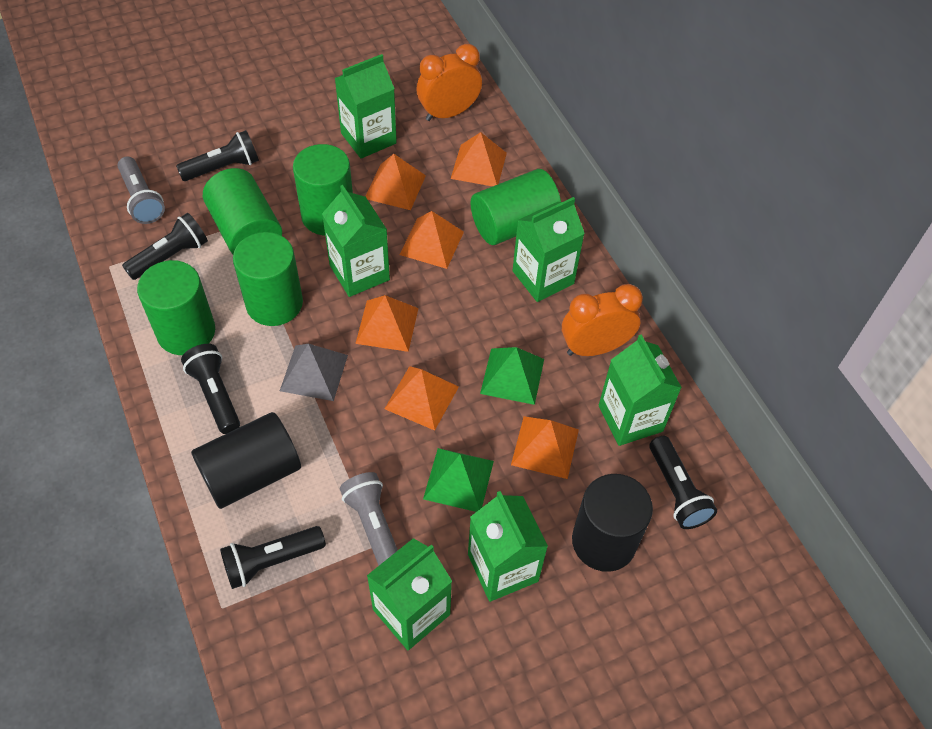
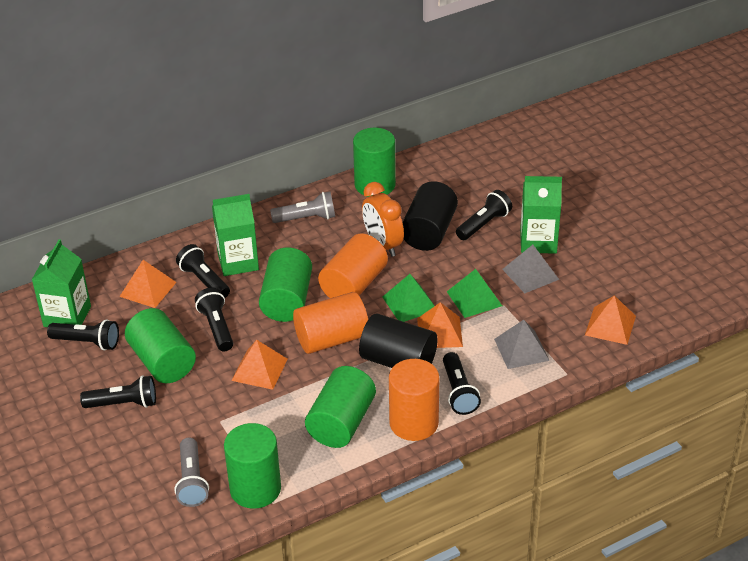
black flashlight: [122,213,208,280] [176,130,259,181] [181,344,240,434] [220,526,326,589] [649,436,717,529] = 5 -> [47,319,119,350] [80,375,156,408] [176,244,230,298] [195,288,233,351] [443,352,481,415] [456,190,512,240] = 6
green carton: [322,185,390,297] [335,54,397,158] [367,538,452,650] [468,491,548,602] [512,197,585,302] [599,334,682,446] = 6 -> [32,239,91,327] [212,194,259,276] [520,176,562,254] = 3
grey pyramid: [280,344,348,401] = 1 -> [494,320,550,369] [502,245,559,293] = 2
orange clock: [416,44,482,121] [562,284,643,356] = 2 -> [362,182,404,257] = 1
orange cylinder: none = 0 -> [293,292,368,354] [318,233,388,298] [389,359,439,441] = 3
orange pyramid: [355,295,418,352] [365,154,426,210] [385,366,459,430] [399,211,464,269] [451,132,507,186] [511,416,579,479] = 6 -> [120,260,177,308] [231,340,288,390] [417,302,463,348] [585,295,636,345] = 4

